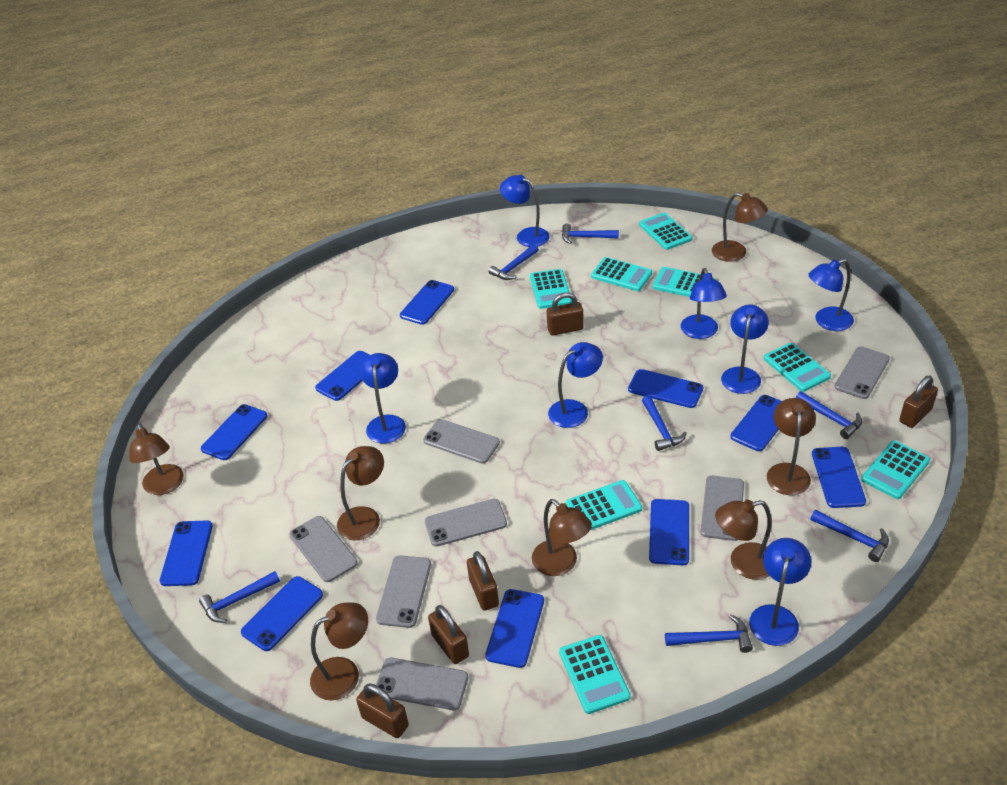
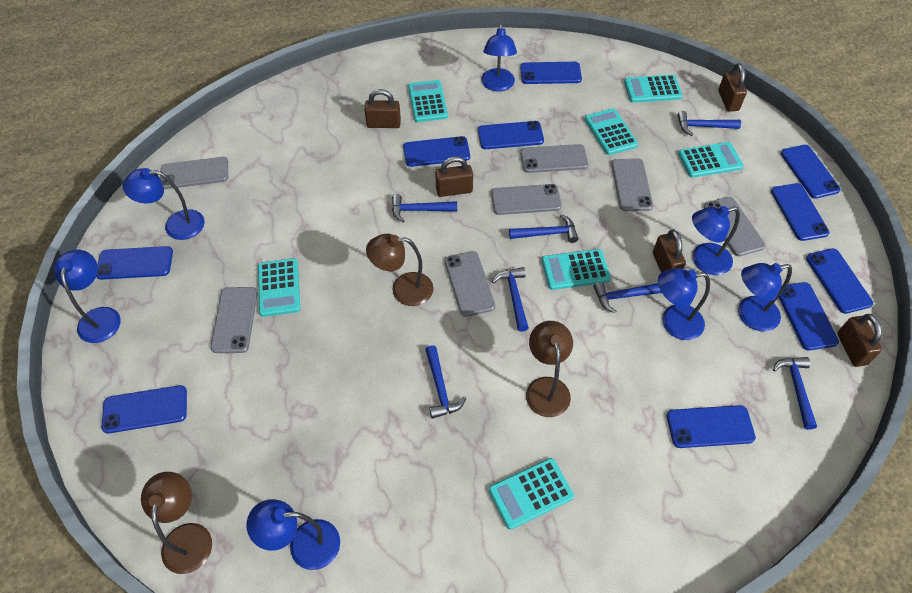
brown lamp: [129,422,184,495] [310,602,368,700] [337,446,384,540] [532,499,592,576] [712,192,768,262] [715,500,772,580] [767,398,816,495] = 7 -> [141,472,212,574] [366,234,433,306] [526,321,573,417] = 3
turquoise calculator: [530,269,572,309] [559,635,631,714] [566,480,642,530] [591,257,652,291] [639,213,693,250] [652,267,714,297] [764,343,831,392] [861,441,930,499] = 8 -> [258,258,300,317] [408,80,448,122] [489,458,574,530] [542,249,611,290] [585,108,638,155] [624,75,683,103] [678,142,744,178] = 7

